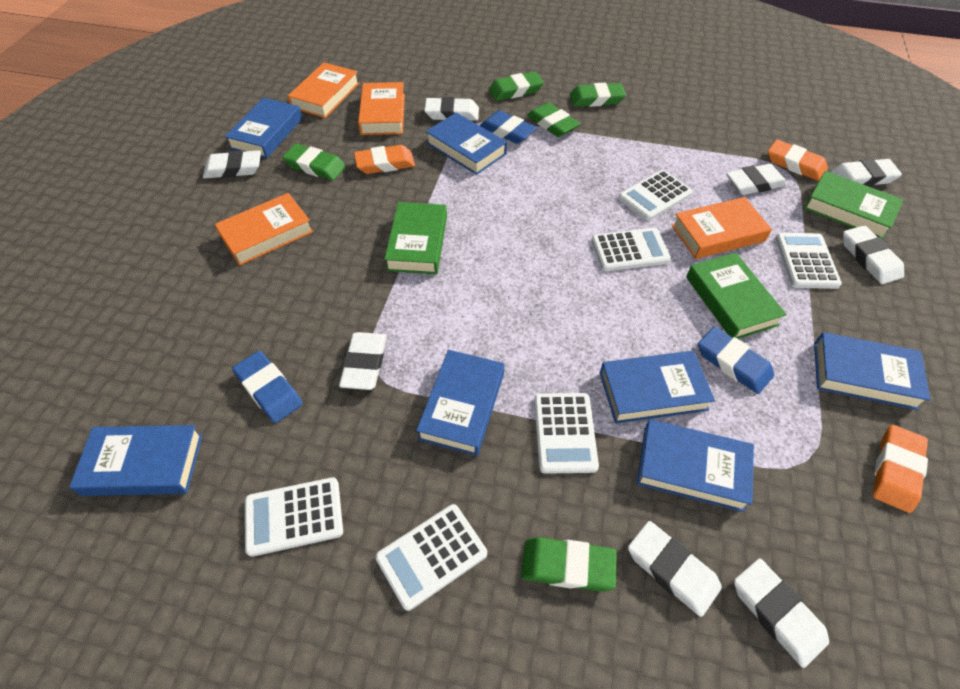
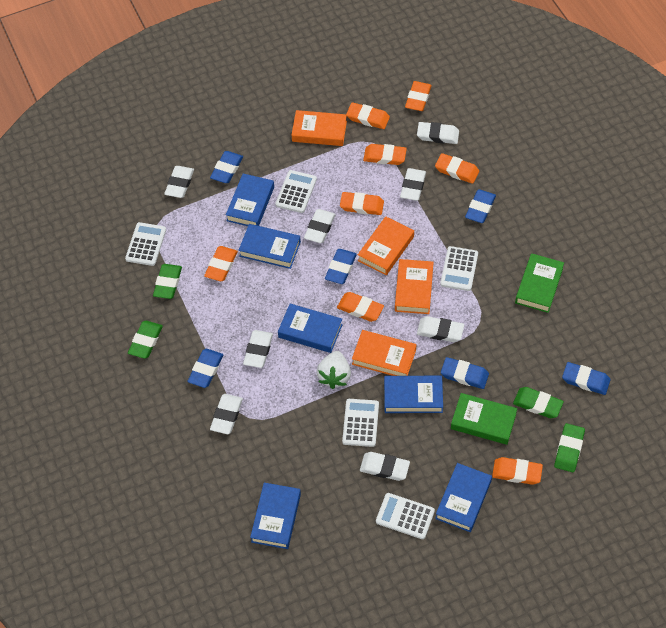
blue book: [69,425,203,496] [225,98,303,158] [416,350,504,456] [426,112,507,175] [600,351,715,424] [637,419,754,512] [814,332,931,410] = 7 -> [226,174,274,226] [238,224,301,269] [250,483,301,549] [278,304,343,353] [384,376,443,413] [435,463,492,532] = 6
blue eraser: [232,351,303,423] [480,110,537,144] [698,326,774,394] = 3 -> [187,349,223,388] [210,151,243,183] [325,249,357,284] [441,357,489,389] [465,189,496,223] [562,362,610,395] = 6
green book: [384,202,447,274] [686,253,787,339] [804,171,903,239] = 3 -> [451,393,517,445] [515,253,564,313] = 2
green eraser: [283,144,346,181] [489,72,544,101] [521,537,617,592] [527,102,580,137] [570,83,626,107] = 5 -> [128,321,163,359] [153,264,182,299] [513,387,564,418] [554,423,585,472] = 4
orange eraser: [354,145,415,174] [768,139,828,181] [873,425,928,513] = 3 -> [204,246,238,281] [337,292,384,322] [340,192,384,215] [346,102,390,129] [363,144,407,165] [405,81,432,111] [435,153,479,184] [492,457,543,485] = 8
white calculator: [245,477,343,557] [375,504,487,611] [534,393,599,474] [591,228,671,271] [619,170,693,221] [775,233,842,289] = 6 -> [125,222,166,266] [275,170,317,213] [342,399,379,447] [376,493,435,539] [440,246,478,291] = 5
white strawberry: none = 0 -> [317,351,351,389] = 1

